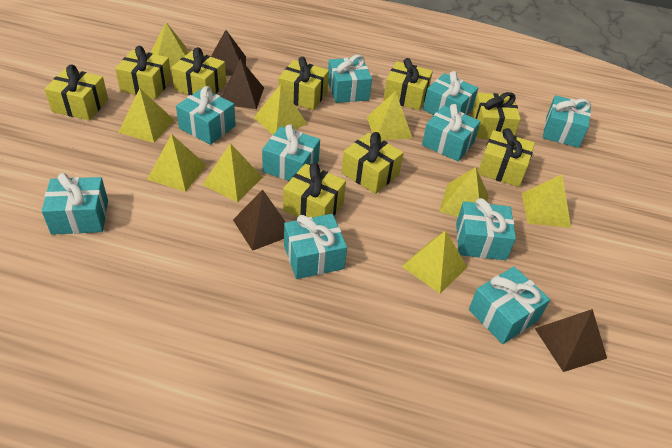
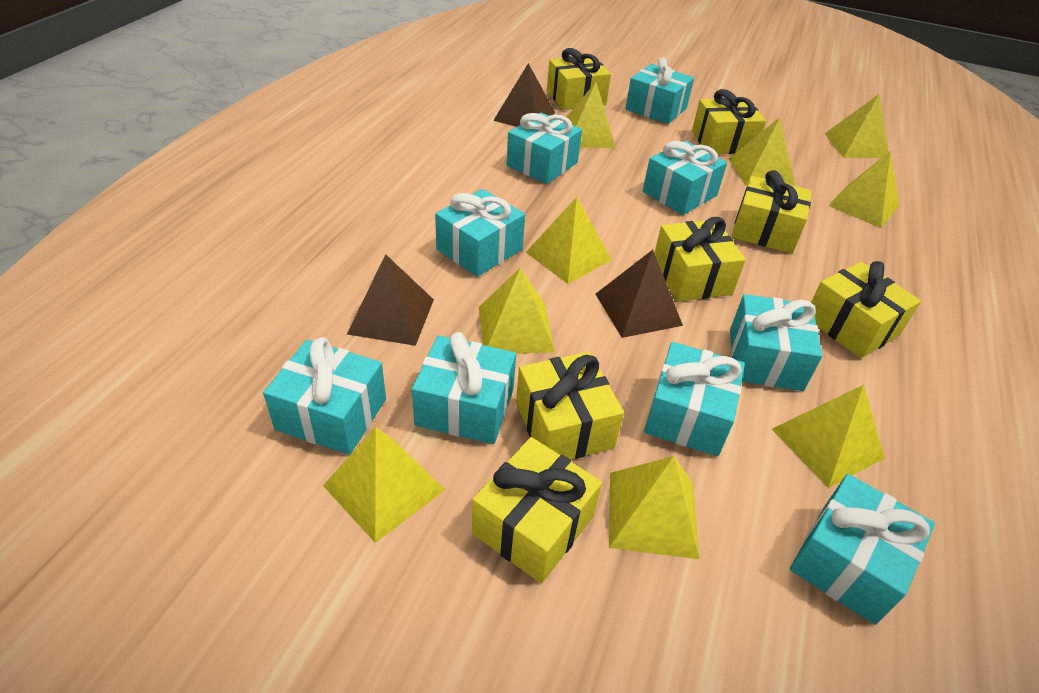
brown pyramid: [211,30,246,76] [222,59,264,109] [233,190,285,251] [535,309,607,372] = 4 -> [347,254,434,346] [493,63,555,127] [596,250,683,338] = 3
turquoise gift: [42,173,108,235] [176,86,236,145] [262,124,320,181] [284,214,347,279] [328,55,372,103] [422,104,481,162] [423,71,478,115] [456,198,516,260] [469,266,550,344] [543,95,591,148] = 10 -> [263,337,386,455] [412,332,516,444] [435,189,525,277] [506,113,582,184] [625,57,694,124] [643,141,727,215] [644,342,745,456] [730,294,823,391] [790,474,935,625] = 9
yellow gift: [44,64,108,120] [115,46,172,99] [171,47,226,96] [278,57,329,110] [283,163,346,217] [341,132,404,194] [383,58,433,110] [472,92,521,139] [478,128,535,187] = 9 -> [472,437,602,583] [516,352,624,459] [547,48,611,110] [654,217,746,301] [692,89,766,154] [731,170,812,254] [811,261,921,359] = 7

